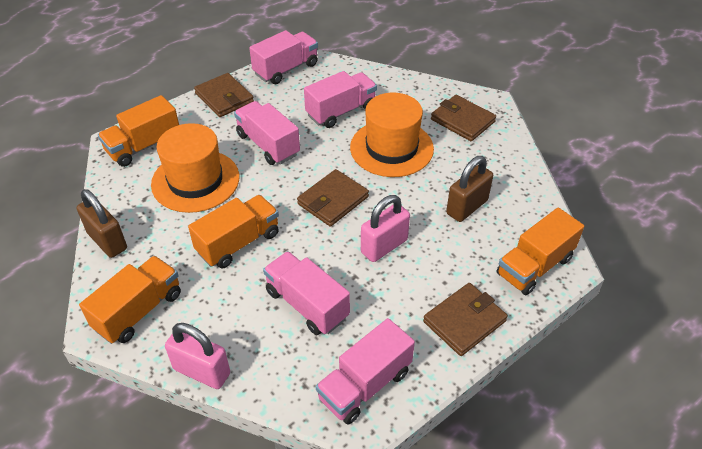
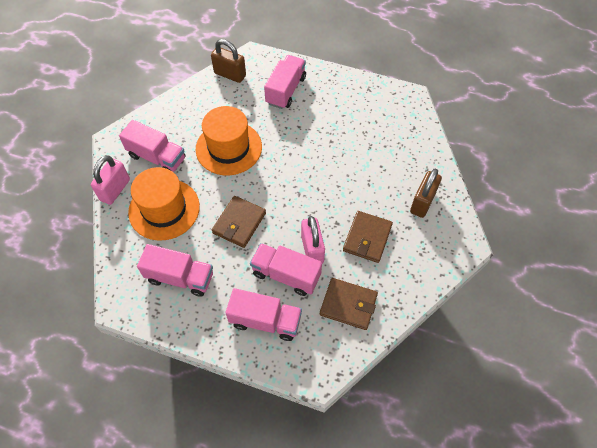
brown wallet: [194,73,254,117] [297,169,369,227] [423,283,508,356] [431,95,496,141] = 4 -> [212,196,266,248] [320,278,378,330] [343,211,393,263] = 3
orange truck: [79,256,181,344] [98,95,179,167] [188,195,279,268] [496,208,584,295] = 4 -> none = 0

